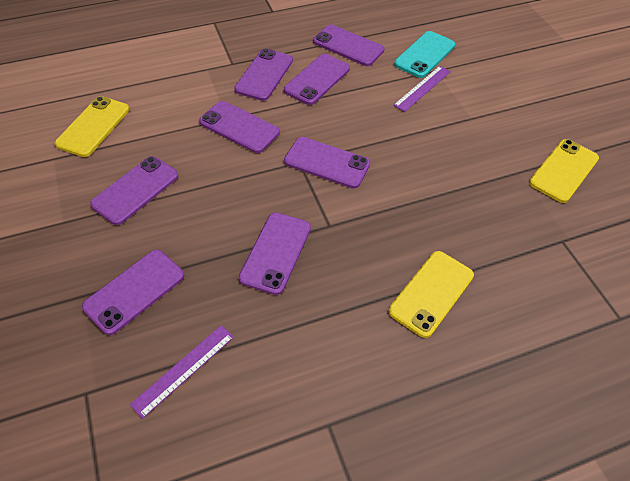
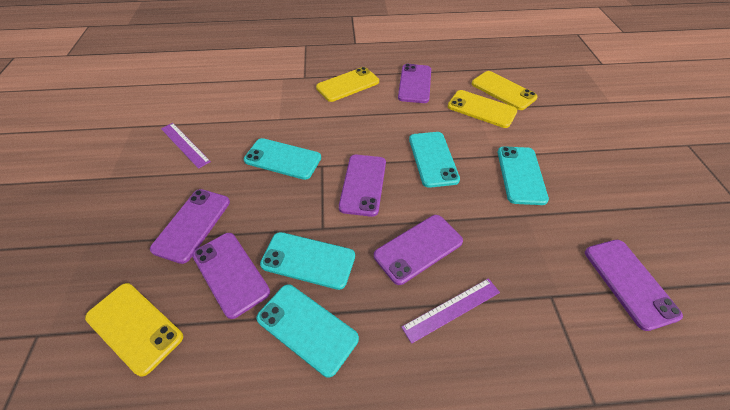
purple phone: [82,250,184,335] [90,156,178,225] [199,101,280,153] [234,48,293,101] [239,212,311,295] [284,54,350,105] [284,137,370,188] [313,25,384,66] = 8 -> [150,189,230,264] [192,233,270,319] [339,155,386,217] [374,215,463,285] [398,64,431,103] [585,240,683,331] = 6
turquoise phone: [394,31,455,78] = 1 -> [244,138,321,180] [256,284,359,377] [260,232,355,290] [409,132,460,188] [498,147,549,205] = 5
yellow phone: [55,96,129,157] [389,251,474,338] [529,139,599,203] = 3 -> [85,283,183,376] [316,67,379,102] [448,90,517,128] [472,71,538,110] = 4

